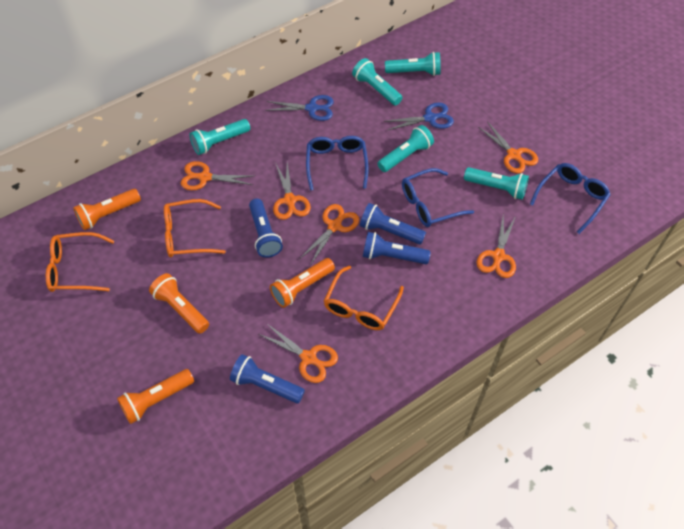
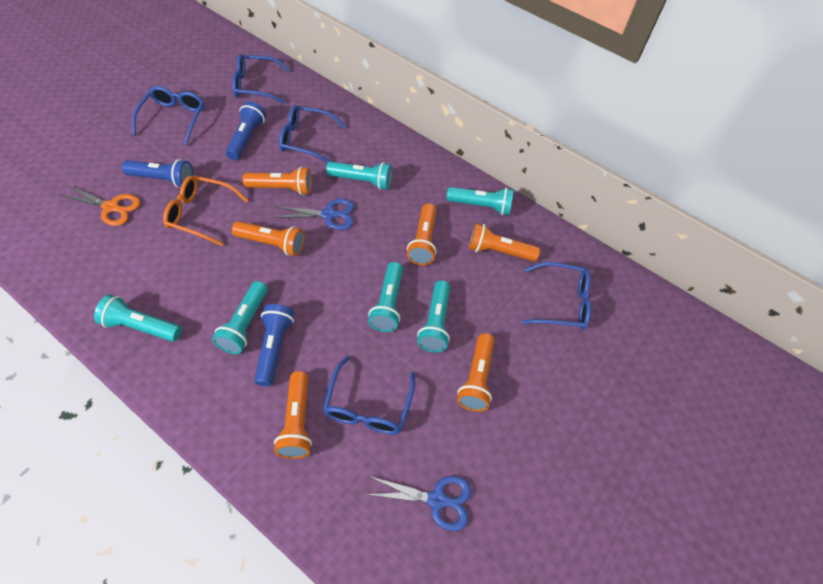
blue flashlight: [230,354,305,404] [249,199,283,257] [360,203,426,244] [363,232,431,264] = 4 -> [122,159,193,188] [226,101,266,160] [254,304,294,386] = 3
blue glasses: [306,136,369,191] [402,168,474,227] [530,163,611,234] = 3 -> [132,86,205,145] [232,54,290,104] [279,105,345,163] [323,356,415,434] [521,262,591,329] = 5
orange flashlight: [73,189,141,230] [117,369,194,424] [149,273,209,334] [270,258,335,308] = 4 -> [232,221,305,256] [243,167,312,195] [274,371,312,459] [407,203,437,265] [457,333,495,412] [469,223,540,261] = 6
orange glasses: [46,232,114,292] [164,199,226,257] [324,266,404,330] = 3 -> [163,175,248,246] = 1
orange scissors: [181,161,253,190] [259,323,338,383] [273,162,311,220] [301,204,359,266] [476,215,516,278] [478,121,538,174] = 6 -> [59,185,140,226] = 1
turquoise flashlight: [190,119,250,155] [352,58,403,106] [377,125,434,172] [385,52,441,76] [464,167,529,200] = 5 -> [94,295,182,342] [212,281,268,354] [326,161,392,190] [368,262,403,332] [417,280,450,352] [447,187,514,215] = 6

